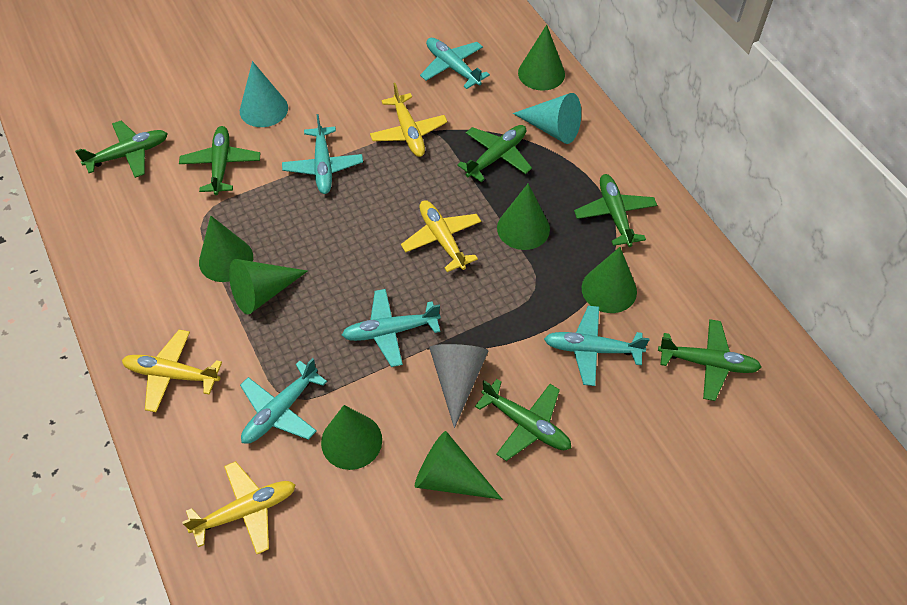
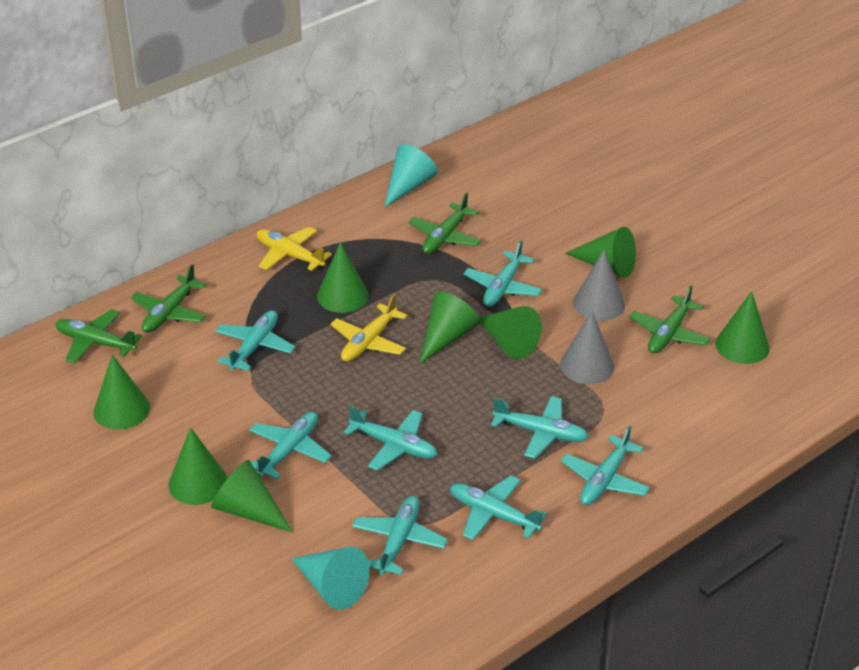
green cone: [199,216,253,282] [229,259,307,315] [321,405,382,470] [415,431,502,500] [497,184,550,250] [518,25,565,91] [582,247,637,313] = 7 -> [94,354,150,430] [169,427,228,505] [211,460,293,533] [317,242,369,313] [420,292,480,364] [479,306,542,359] [565,227,636,278] [715,291,770,364] = 8
green plane: [75,121,168,178] [179,126,260,195] [457,125,532,182] [475,379,571,461] [574,174,657,247] [658,319,762,401] = 6 -> [55,309,142,364] [131,264,206,333] [409,192,482,254] [629,285,710,353] = 4
grey cone: [429,344,488,428] = 1 -> [560,311,614,384] [573,250,625,321] = 2
turquoise plane: [240,358,327,444] [282,114,363,194] [342,289,441,367] [420,38,490,89] [544,306,649,386] = 5 -> [215,310,295,371] [249,412,332,479] [344,405,437,471] [352,496,448,575] [450,476,547,540] [464,240,542,307] [491,396,589,459] [561,425,650,505] = 8
yellow plane: [122,330,222,412] [182,461,296,554] [370,83,448,157] [401,200,481,272] = 4 -> [256,227,332,271] [330,294,408,362] = 2

